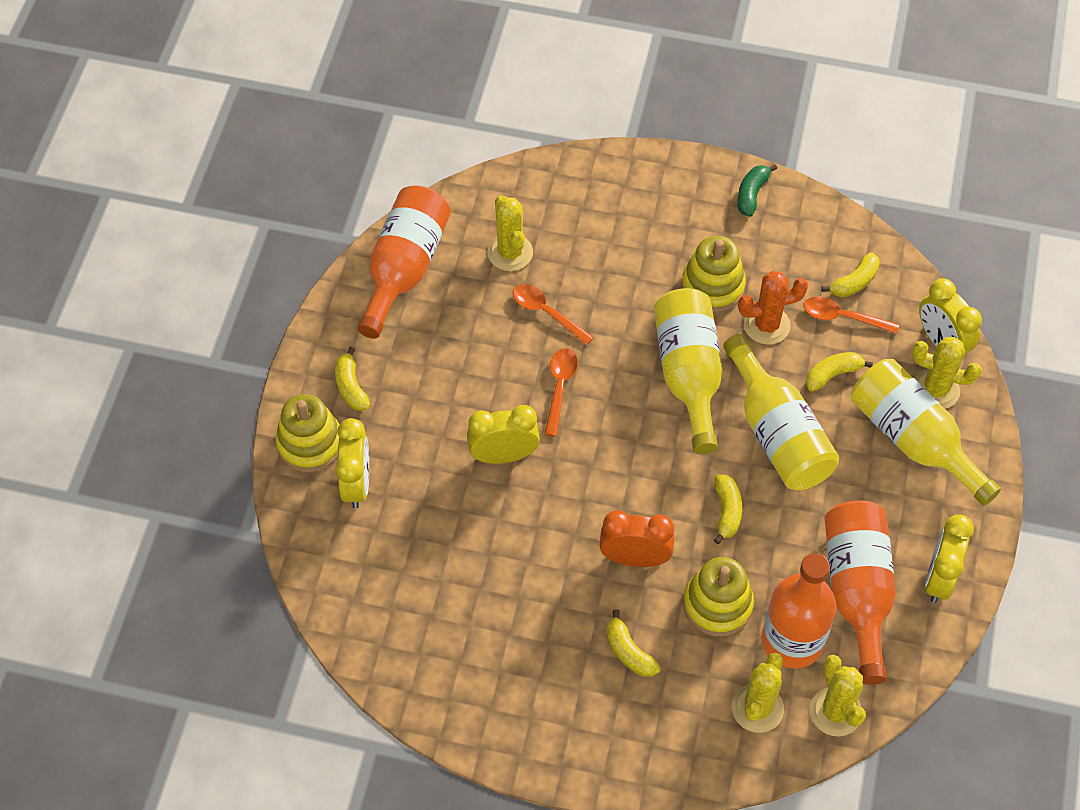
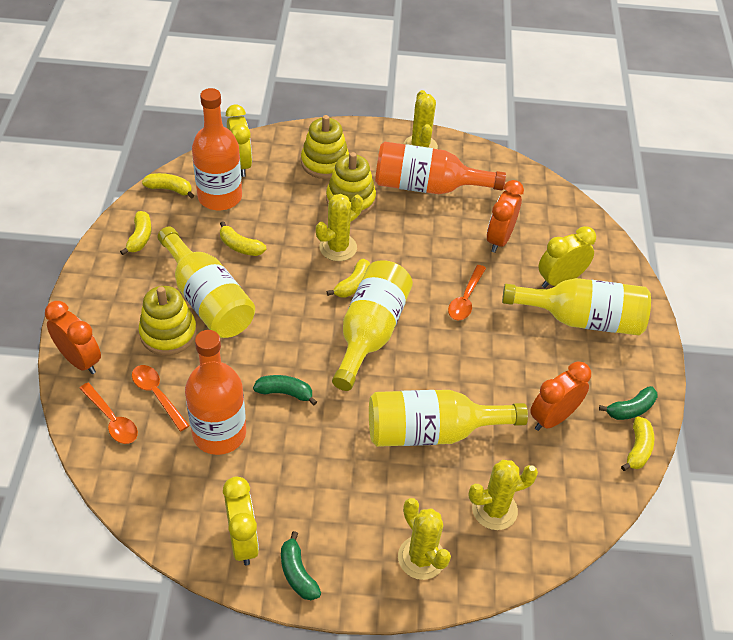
green banana: [737,164,777,217] = 1 -> [253,375,317,405] [281,531,321,600] [599,386,657,420] = 3
orange cactus: [738,271,808,345] = 1 -> none = 0
orange clock: [600,510,674,567] = 1 -> [45,301,101,374] [487,180,524,253] [530,361,591,431] = 3
yellow bottle: [654,288,723,454] [723,334,839,490] [851,359,1001,506] = 3 -> [158,226,255,338] [332,260,413,391] [369,390,528,447] [502,278,651,336] = 4
yellow clock: [335,418,369,509] [467,405,540,464] [919,279,982,354] [925,515,974,603] = 4 -> [223,476,259,565] [226,104,252,177] [538,226,596,288] = 3

